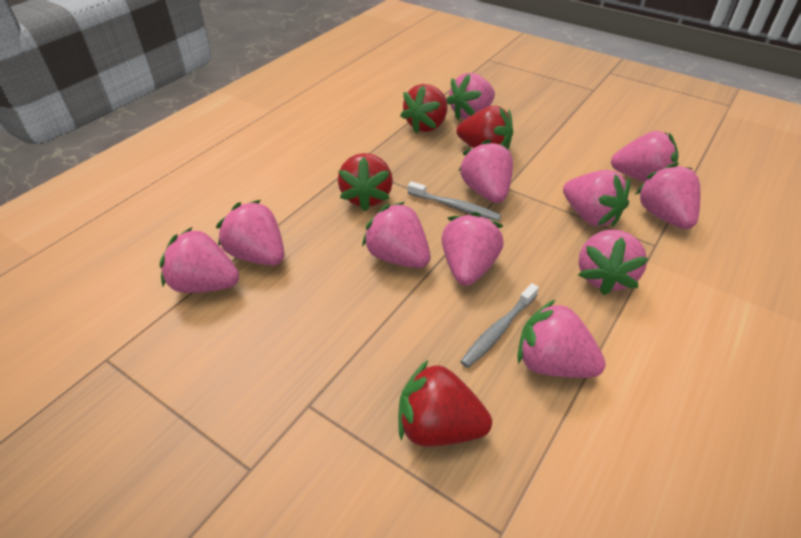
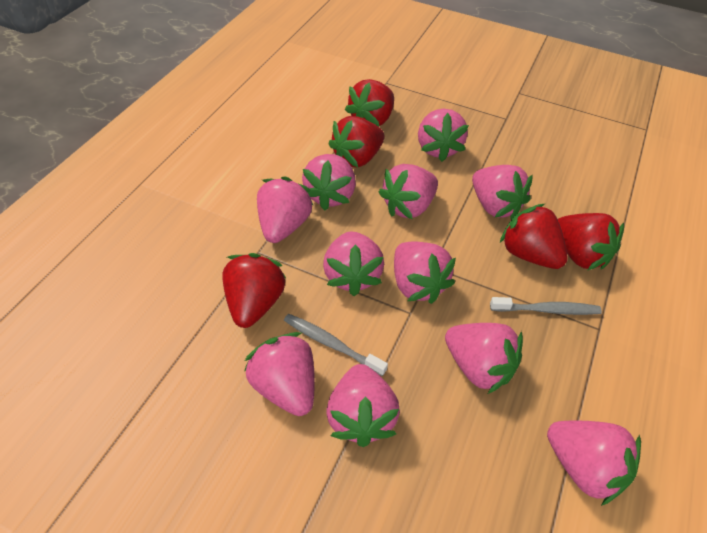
red strawberry: [338,153,393,211] [398,360,492,447] [400,84,448,133] [456,106,513,150] = 4 -> [222,253,286,328] [328,116,385,168] [345,79,394,127] [500,204,568,269] [558,213,624,270] = 5

